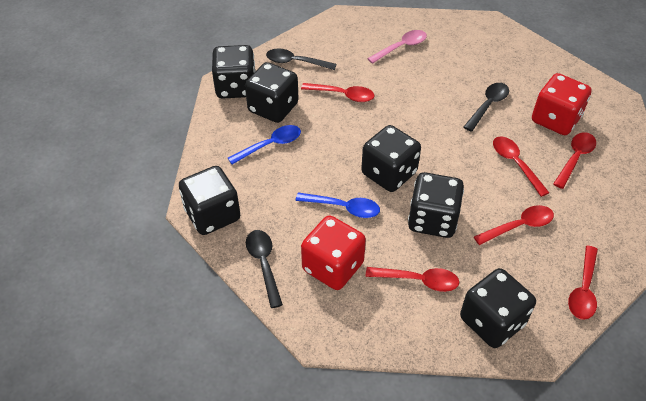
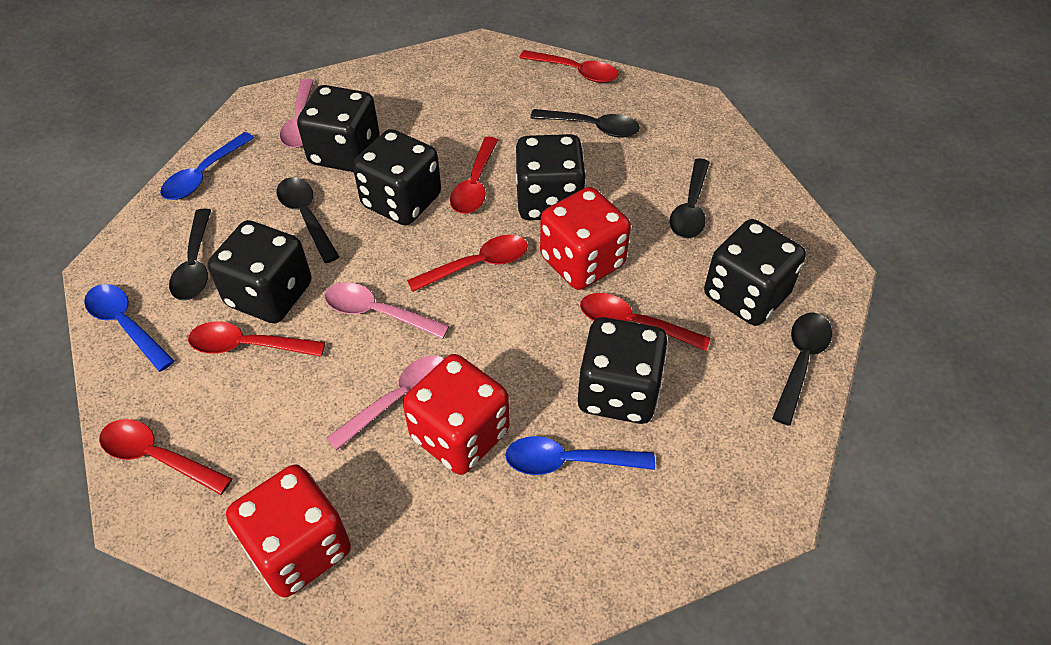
black spoon: [246,230,283,308] [266,48,336,70] [464,83,509,132] = 3 -> [169,208,211,301] [277,177,340,263] [530,109,640,138] [669,158,710,238] [772,312,832,426] = 5
blue spoon: [228,125,301,164] [295,193,380,218] = 2 -> [84,284,174,372] [160,132,254,200] [505,436,655,475] = 3
pink spoon: [367,30,427,64] = 1 -> [280,79,314,148] [324,282,449,339] [326,356,444,451] = 3
red dice: [301,215,366,290] [532,73,592,135] = 2 -> [226,465,351,597] [403,354,509,475] [540,187,631,290] = 3

